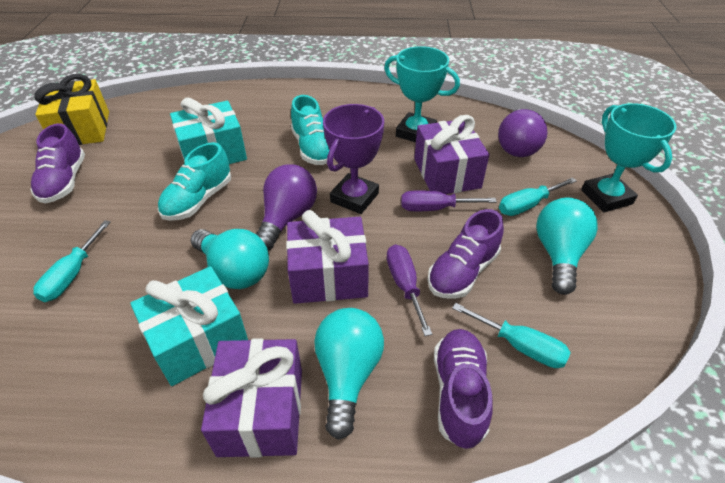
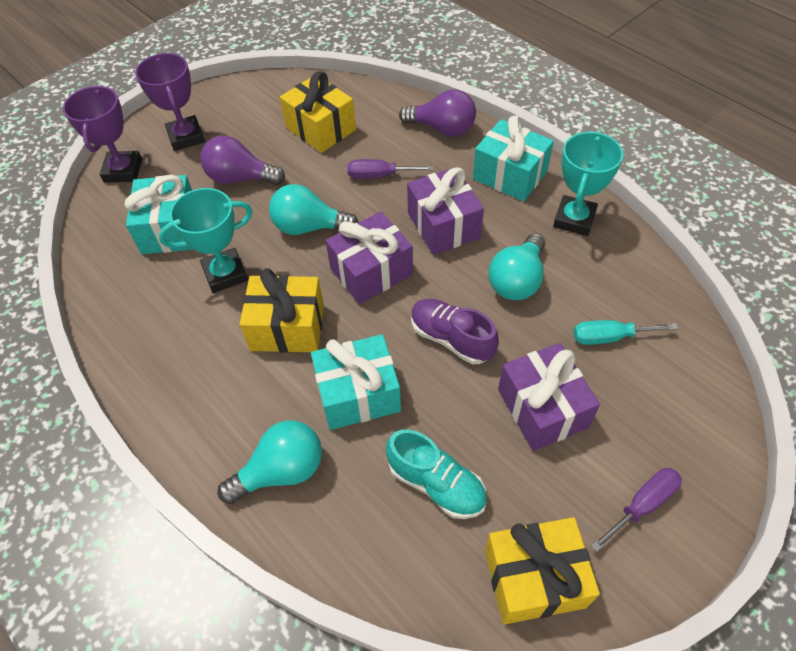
purple shoe: [30,123,85,204] [427,209,504,299] [434,329,493,449] = 3 -> [411,299,499,364] = 1
purple trophy: [323,104,384,214] = 1 -> [63,86,142,183] [135,53,205,151] = 2
turquoise gift: [130,266,248,386] [170,97,247,164] = 2 -> [124,175,193,254] [311,334,401,430] [473,116,554,201] = 3
turquoise screwdriver: [33,220,111,302] [452,303,571,368] [499,177,577,216] = 3 -> [574,320,678,345] = 1
turquoise shoe: [158,142,231,221] [291,95,329,165] = 2 -> [386,429,487,519] = 1
yellow gift: [34,74,109,145] = 1 -> [240,268,324,353] [280,71,356,153] [485,517,600,625] = 3

